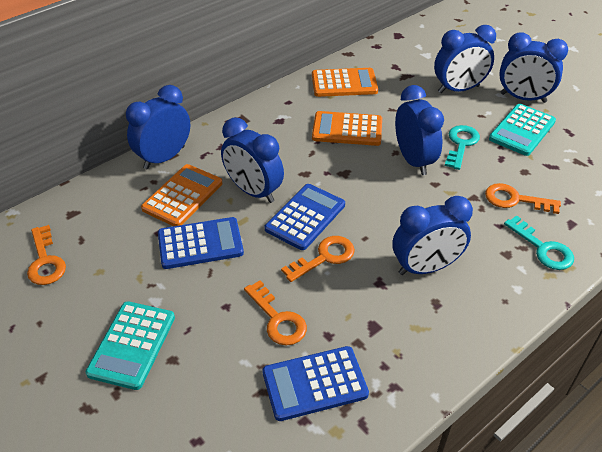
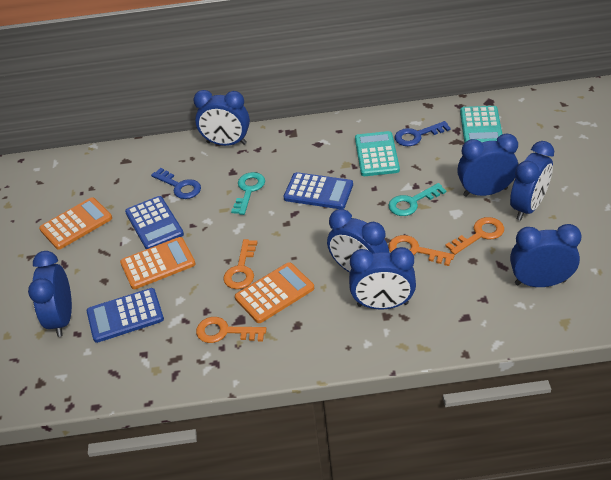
blue clock: [126,85,190,169] [221,118,284,203] [393,196,473,275] [395,85,444,175] [434,25,496,93] [499,32,568,103] = 6 -> [28,251,72,337] [193,90,250,146] [327,209,389,272] [349,247,416,309] [457,133,518,197] [510,141,554,220] [510,224,582,287] = 7
blue key: none = 0 -> [151,168,201,199] [395,121,451,146] = 2

